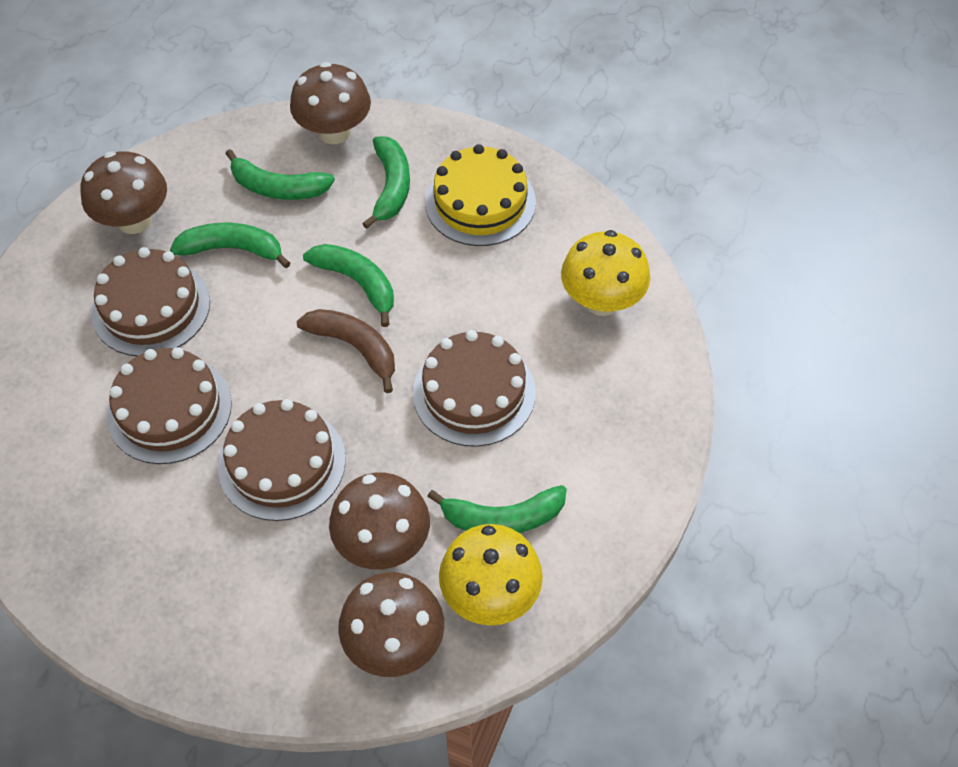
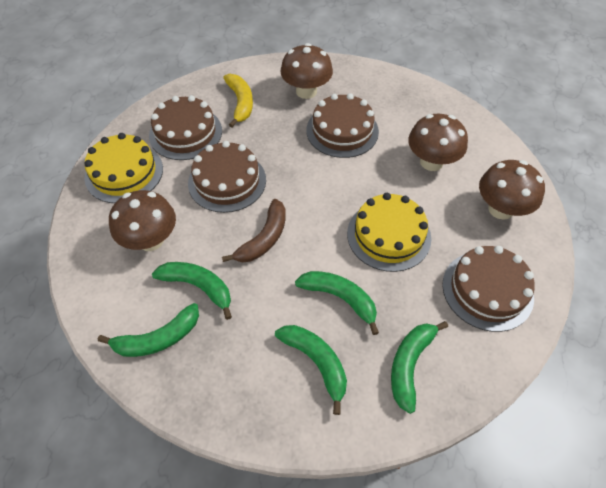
yellow banana: none = 0 -> [223,74,253,128] = 1
yellow cake: [425,144,536,246] = 1 -> [84,133,163,203] [347,193,431,272] = 2
yellow mushroom: [439,524,543,626] [561,230,650,316] = 2 -> none = 0

